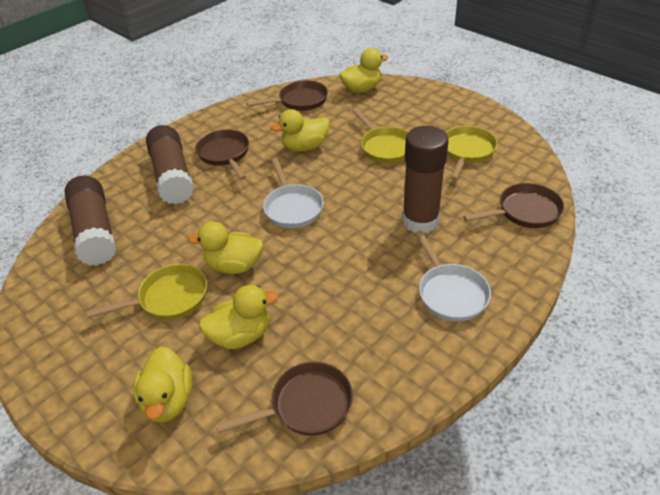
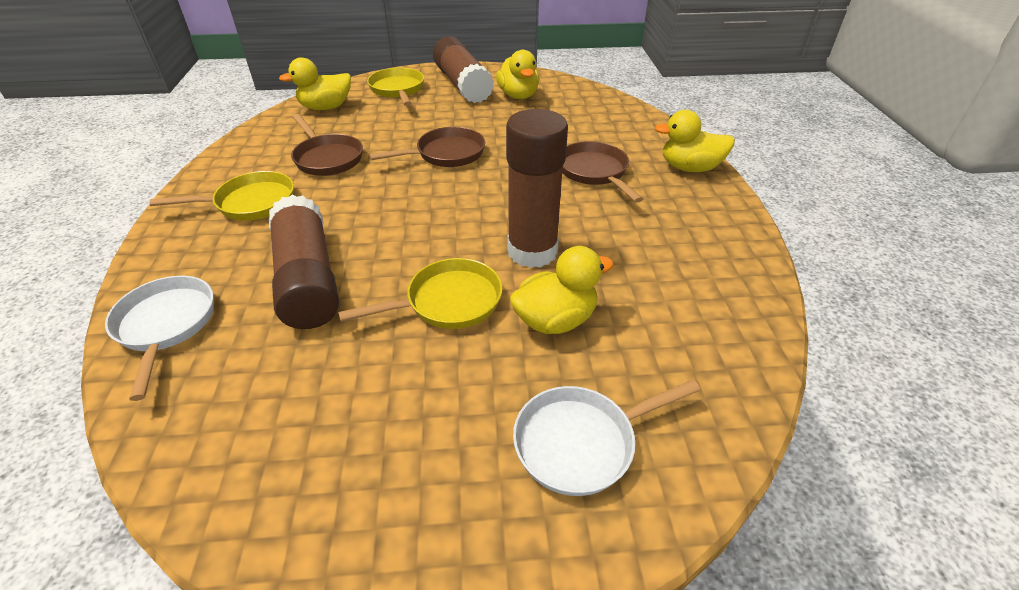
brown pan: [195,129,249,180] [215,362,353,436] [246,80,328,111] [463,183,564,228] = 4 -> [291,114,363,176] [369,127,485,167] [562,141,643,203] = 3
yellow duck: [133,347,192,423] [188,221,263,274] [199,285,279,349] [271,109,330,152] [339,48,388,93] = 5 -> [279,57,351,110] [496,50,539,99] [510,246,614,334] [655,110,735,172] = 4

